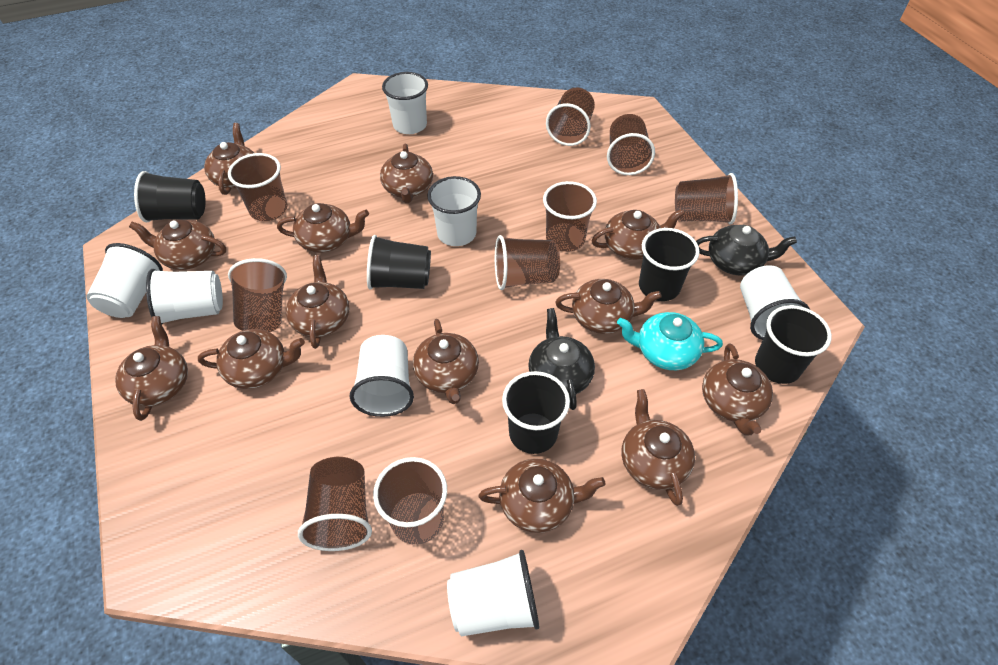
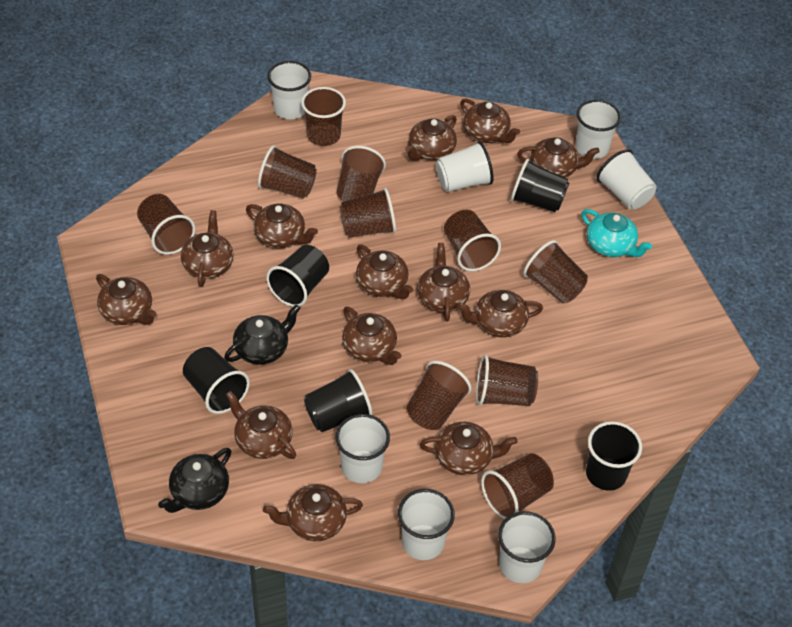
brown cup: [228,153,288,221] [228,258,287,332] [298,457,372,551] [373,457,447,545] [495,235,560,290] [543,181,597,252] [546,88,595,146] [607,114,655,175] [675,173,738,225] = 9 -> [137,194,196,255] [258,145,317,199] [301,87,346,146] [337,146,386,202] [339,188,396,238] [406,361,472,430] [444,209,501,271] [476,355,538,406] [481,453,554,519] [523,240,588,303] = 10

